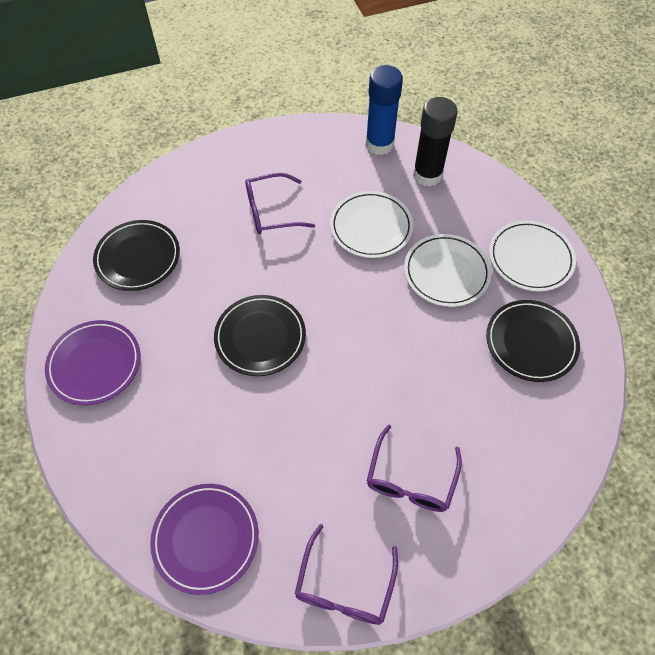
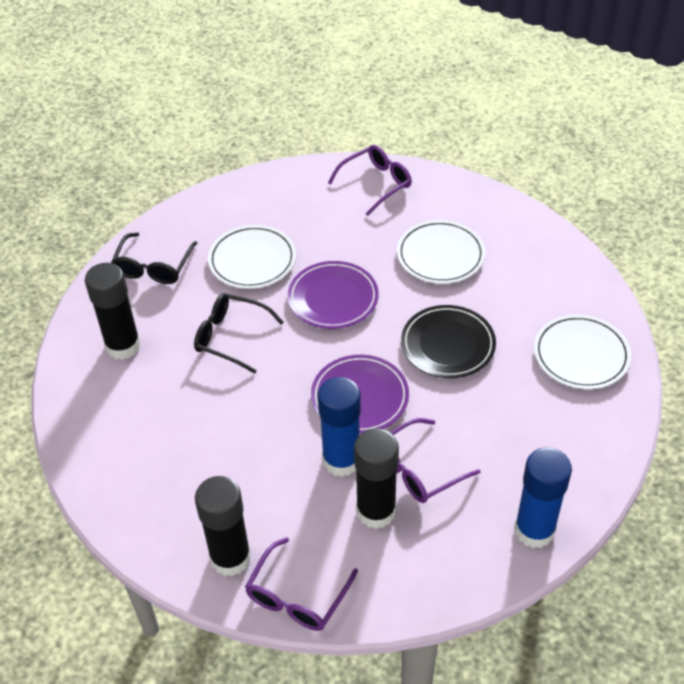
black glasses: none = 0 -> [111,232,197,284] [194,293,284,374] = 2
black glue stick: [413,97,458,186] = 1 -> [85,263,141,360] [195,476,251,576] [354,428,399,529] = 3
black plate: [93,220,180,291] [214,295,306,376] [486,300,580,382] = 3 -> [401,305,496,378] = 1
blue glue stick: [366,65,403,155] = 1 -> [318,377,361,477] [514,447,572,548] = 2

